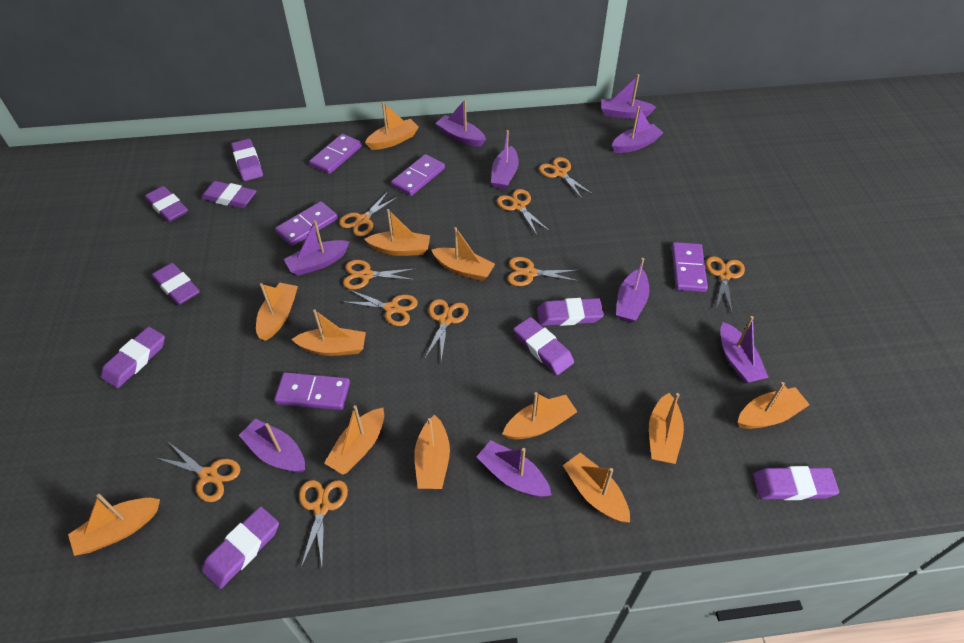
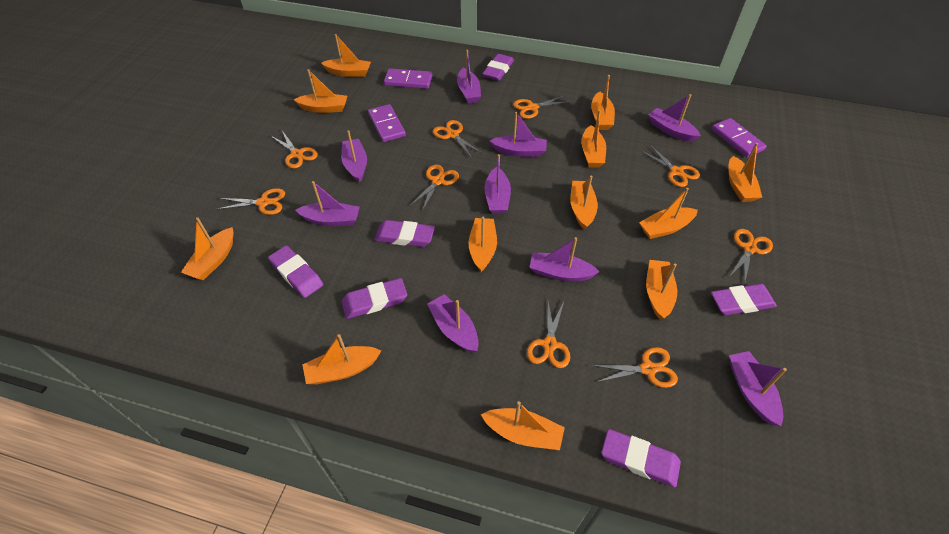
orange scissors: [157,444,241,502] [299,480,348,568] [339,193,399,236] [343,260,415,289] [344,289,418,326] [424,299,469,361] [497,189,550,235] [507,257,579,286] [539,157,594,199] [706,256,745,312] = 10 -> [216,188,285,215] [271,131,318,169] [410,165,459,211] [433,120,483,158] [513,95,568,119] [527,302,570,368] [591,347,678,388] [641,145,700,187] [729,229,773,285] = 9
purple domino: [274,372,350,410] [275,201,338,246] [309,134,362,174] [391,154,445,196] [672,242,708,292] = 5 -> [368,104,406,142] [384,68,432,89] [711,118,767,158] = 3
purple eraser: [101,327,165,388] [145,186,188,222] [152,263,200,305] [201,181,256,208] [202,506,279,589] [231,139,263,181] [513,317,574,375] [537,298,604,326] [753,466,839,500] = 9 -> [268,245,323,298] [341,278,407,319] [374,220,435,247] [482,54,514,81] [601,429,681,487] [711,284,777,315] = 6

